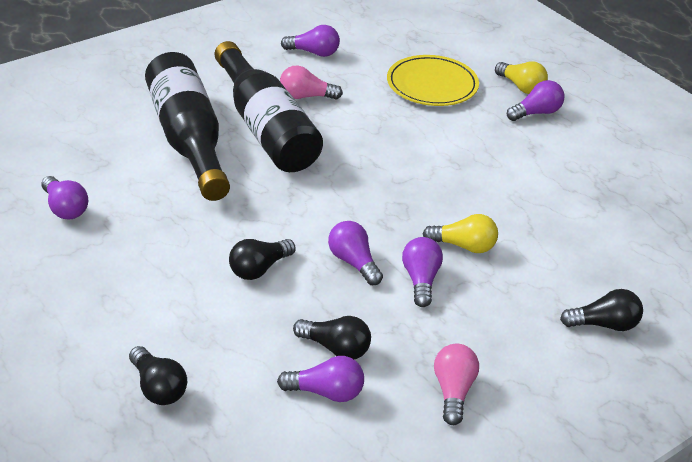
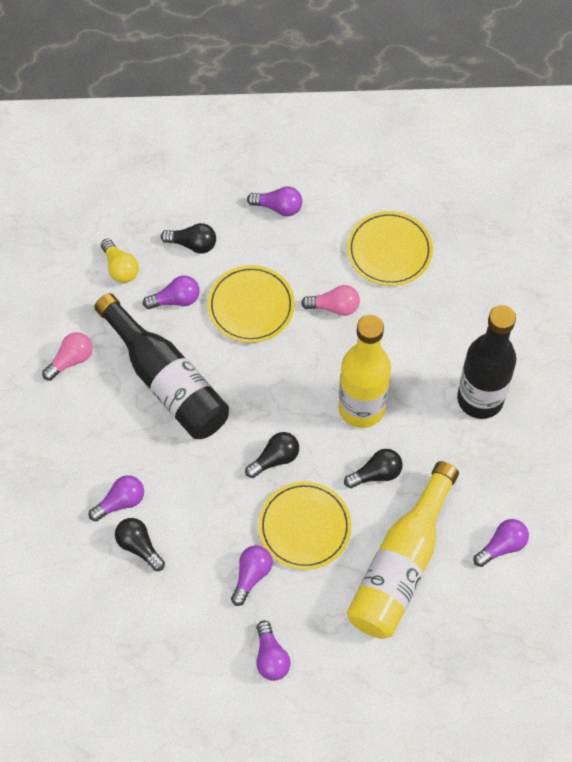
yellow bottle: none = 0 -> [338,315,391,428] [347,461,459,639] = 2
yellow light bulb: [423,214,498,253] [495,61,548,94] = 2 -> [101,239,139,283] = 1
yellow plate: [387,55,479,106] = 1 -> [207,265,295,343] [258,481,352,570] [347,211,433,286] = 3

